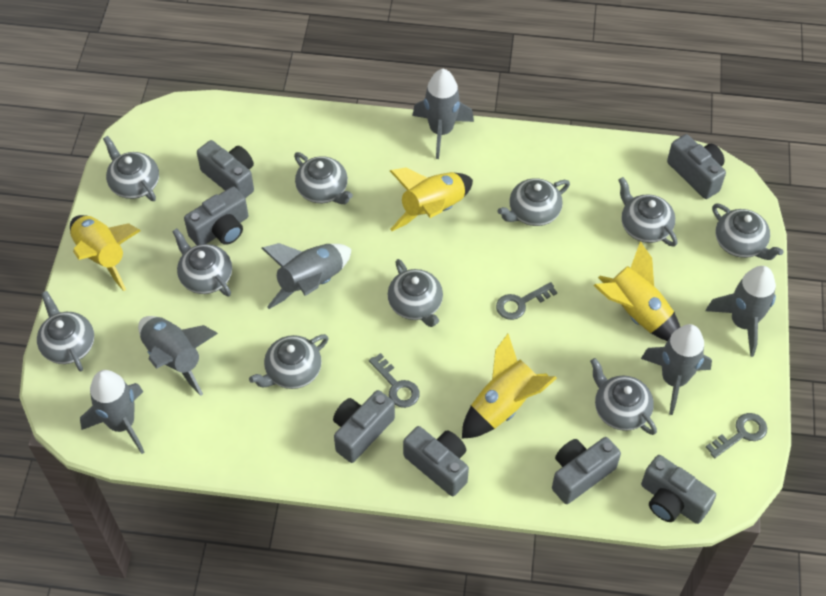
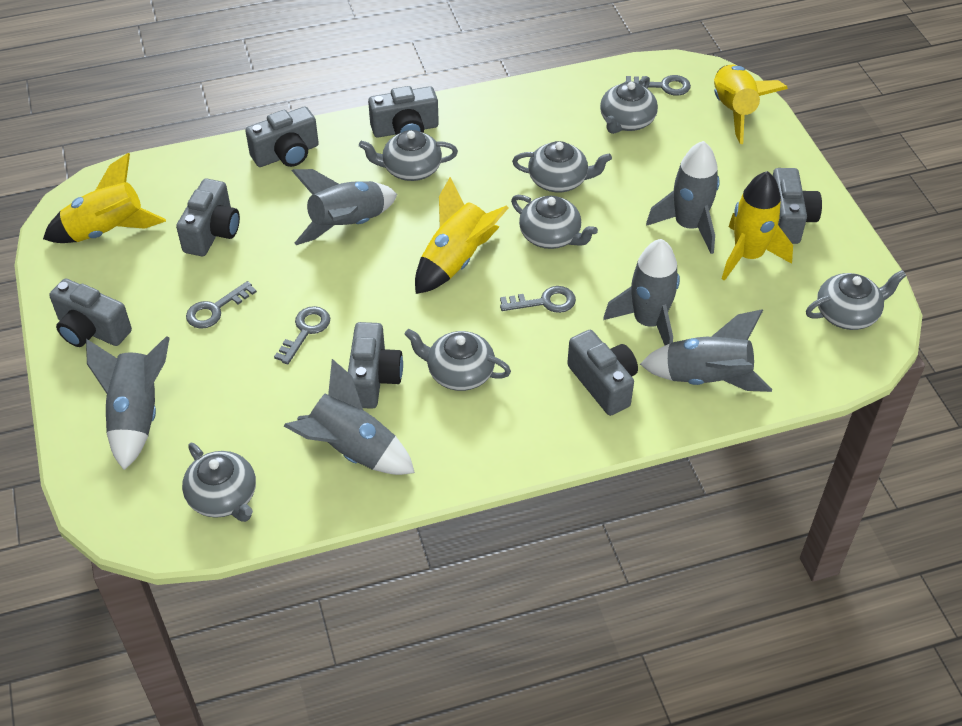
grey key: [369,353,420,408] [496,282,557,320] [706,413,767,458] = 3 -> [186,281,257,329] [274,306,330,364] [500,286,576,313] [625,75,691,96] = 4
grey teapot: [37,291,94,371] [103,136,159,201] [172,228,232,296] [249,334,329,389] [294,152,353,204] [387,259,443,327] [497,178,570,226] [590,358,657,435] [619,177,677,247] [712,203,783,260] = 10 -> [182,443,256,522] [359,130,458,181] [404,329,511,391] [511,195,598,249] [512,141,612,192] [600,76,658,134] [806,270,906,330] = 7

